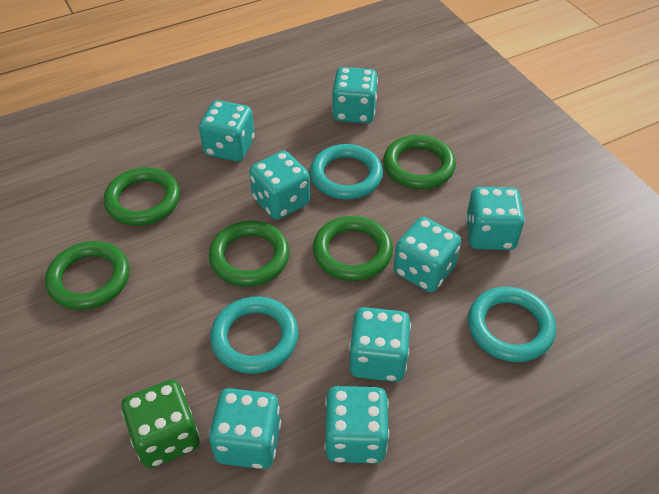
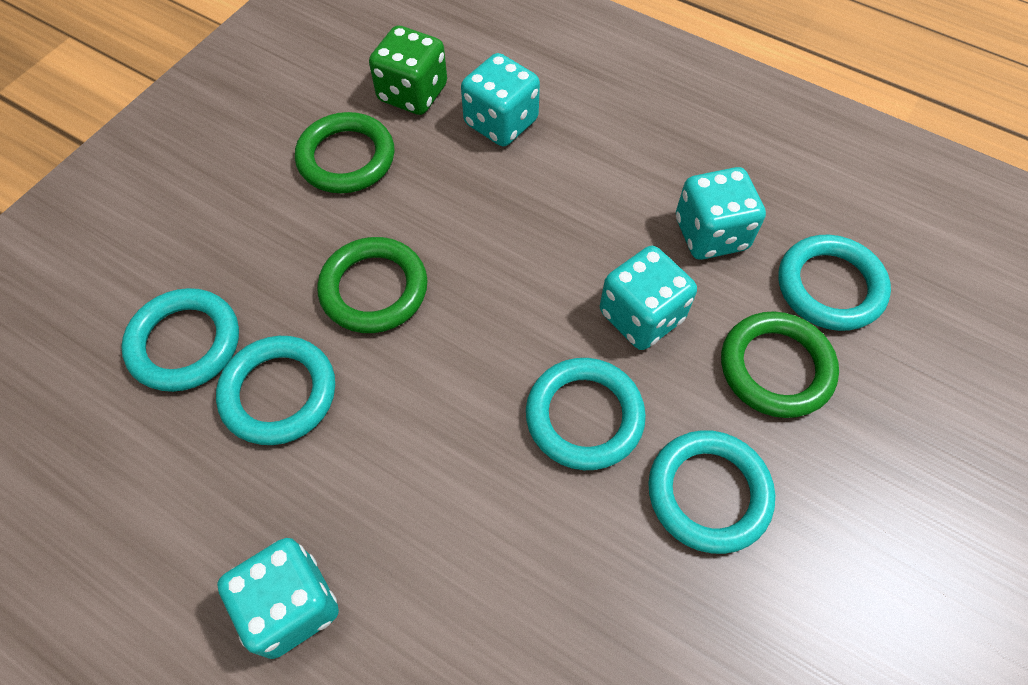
green ring: [45,241,130,310] [104,167,180,226] [209,221,290,286] [313,216,393,281] [383,135,456,189] = 5 -> [295,112,395,193] [317,237,428,333] [721,311,839,418] = 3
turquoise dice: [199,100,255,161] [209,388,281,469] [249,151,310,220] [324,386,389,463] [332,67,378,123] [349,307,411,382] [394,217,461,292] [466,187,525,250] = 8 -> [217,538,339,659] [461,53,540,146] [600,246,697,350] [676,167,766,260] = 4
turquoise ring: [210,296,298,374] [310,144,383,200] [468,287,556,362] = 3 -> [121,288,239,392] [216,336,335,445] [526,358,646,470] [648,430,775,554] [778,235,891,331] = 5

